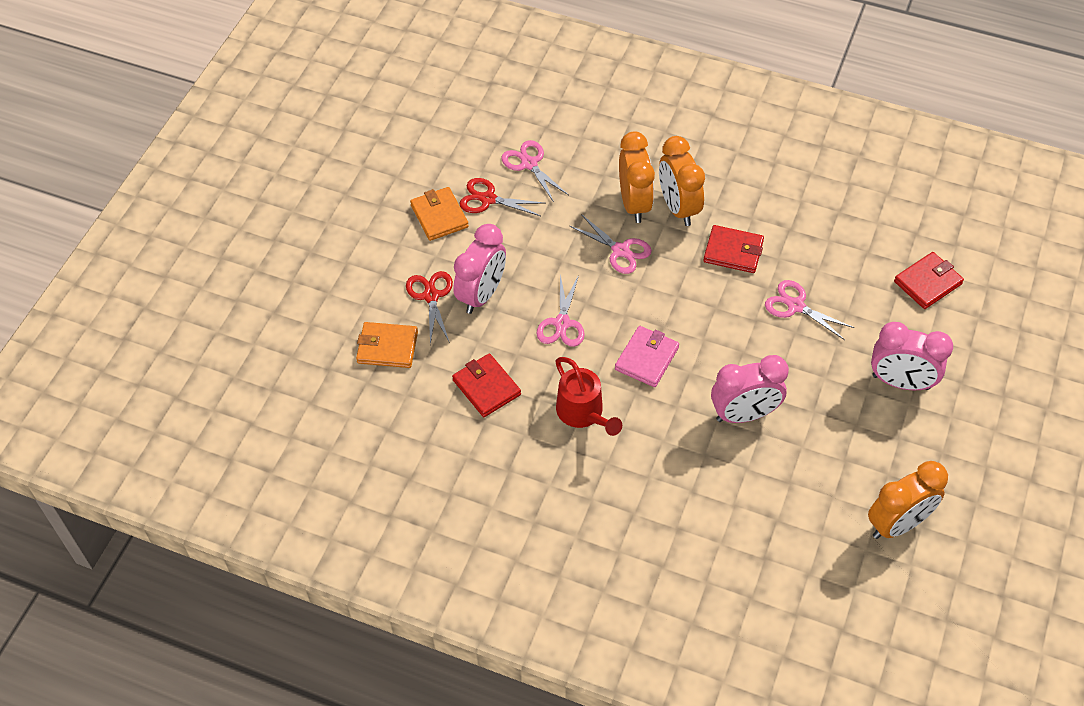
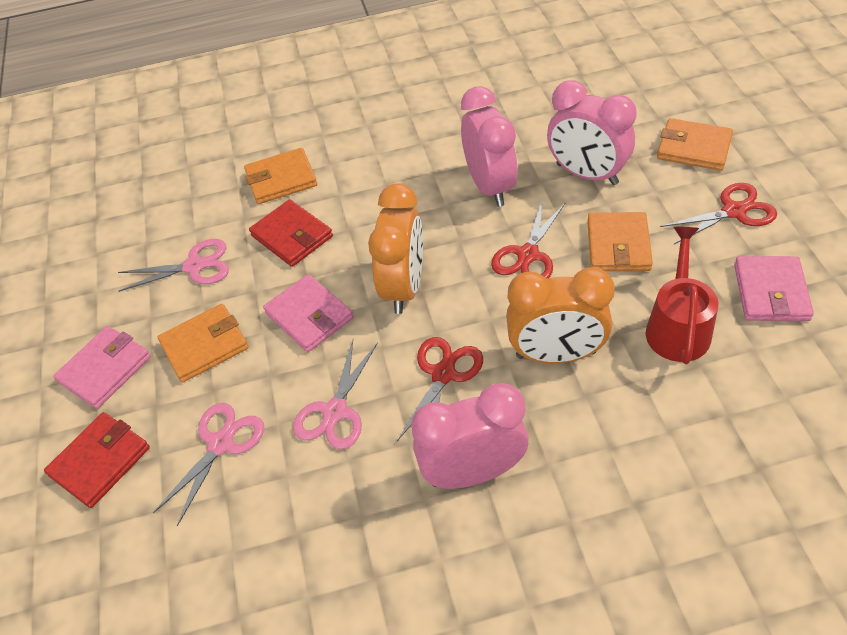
orange clock: [619,131,655,223] [659,136,705,226] [868,461,948,539] = 3 -> [368,184,423,314] [506,267,615,363] = 2
orange wallet: [356,322,418,368] [410,187,469,241] = 2 -> [158,304,249,382] [244,148,317,204] [587,212,653,271] [657,118,733,171] = 4
pink scissors: [501,140,569,202] [536,274,585,347] [570,214,652,274] [765,280,855,340] = 4 -> [118,239,229,292] [153,403,265,526] [293,340,378,450] = 3
pink wallet: [615,326,679,387] = 1 -> [54,326,151,409] [263,274,353,352] [734,256,814,321] = 3
red scissors: [406,271,453,344] [459,178,545,216] = 2 -> [397,337,483,441] [491,198,565,279] [660,183,777,245] = 3
red wallet: [452,353,521,417] [703,225,764,273] [894,252,964,309] = 3 -> [44,412,150,508] [249,199,333,267] = 2

